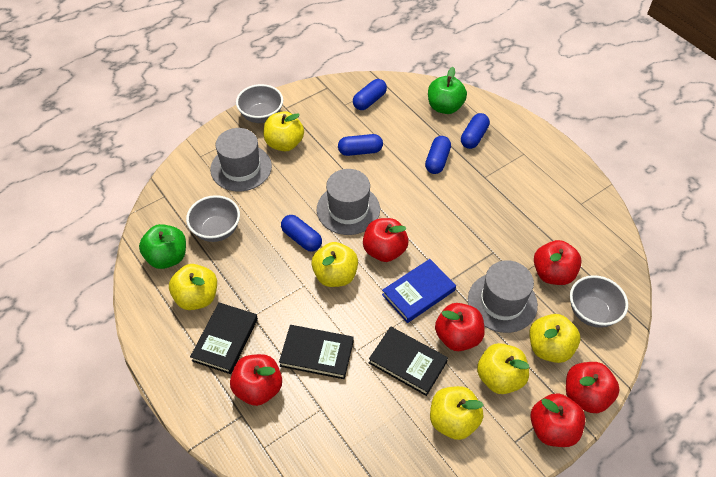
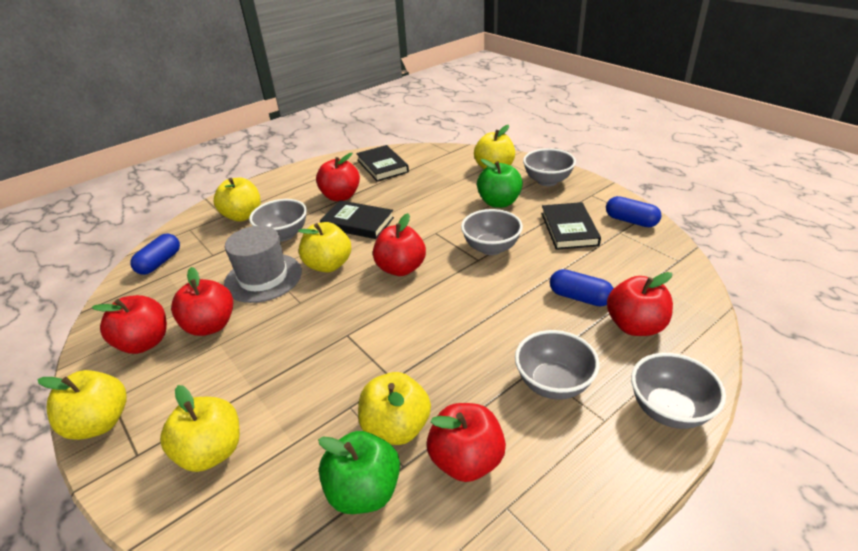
blue book: [382,259,456,323] = 1 -> none = 0
blue capsule: [281,215,322,252] [338,134,383,156] [353,79,387,110] [425,136,451,174] [461,113,490,149] = 5 -> [130,234,180,275] [550,269,614,307] [606,196,661,227] = 3
grey bowl: [186,195,240,242] [236,84,283,123] [570,275,628,328] = 3 -> [249,199,307,242] [461,209,523,255] [515,330,600,400] [523,148,576,186] [631,353,726,429] = 5
grey hat: [210,128,272,191] [317,169,380,235] [468,260,538,333] = 3 -> [224,226,302,303] = 1

